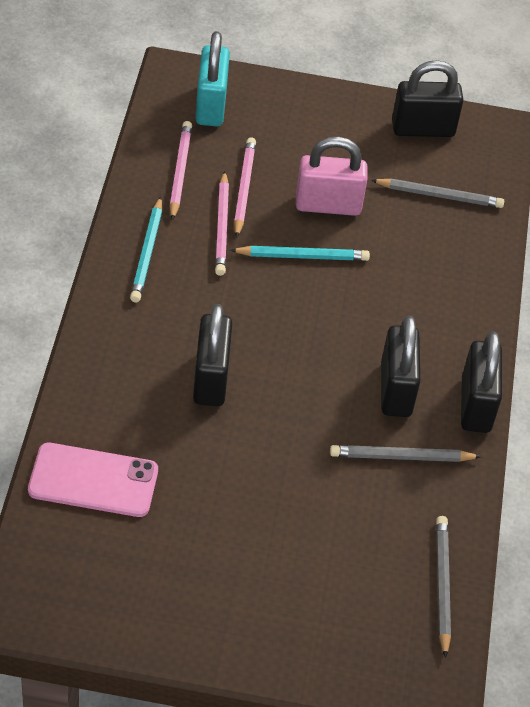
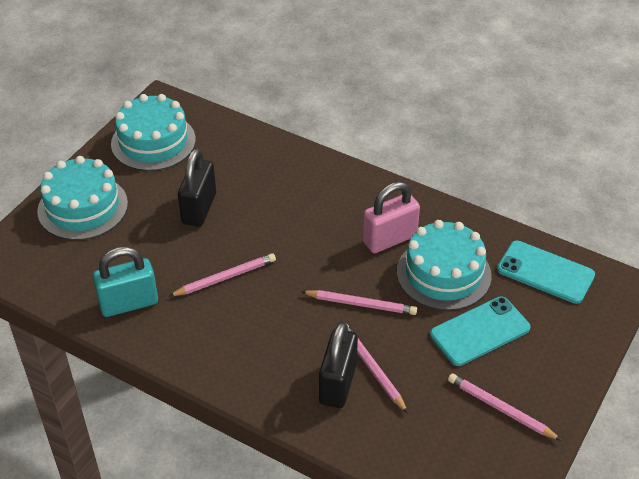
black padlock: [193,304,233,406] [381,316,421,417] [392,60,464,137] [461,331,502,433] = 4 -> [178,148,216,227] [319,321,358,408] = 2
grey pencil: [330,445,482,462] [371,179,504,208] [436,516,451,658] = 3 -> none = 0
pink pencil: [170,121,192,221] [215,171,229,276] [234,138,256,238] = 3 -> [169,253,276,296] [301,290,417,315] [346,323,408,413] [448,373,562,441] = 4
pink phone: [28,443,158,517] = 1 -> none = 0
turquoise cake: none = 0 -> [37,156,128,240] [111,94,196,171] [397,220,492,310] = 3
turquoise pencil: [130,197,162,302] [230,246,370,261] = 2 -> none = 0
turquoise phone: none = 0 -> [430,297,530,366] [497,241,595,304] = 2

